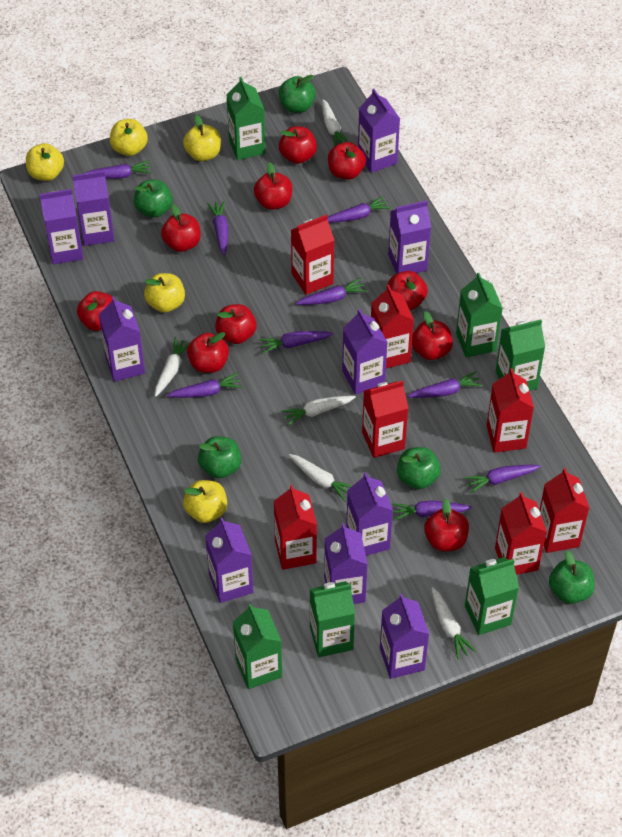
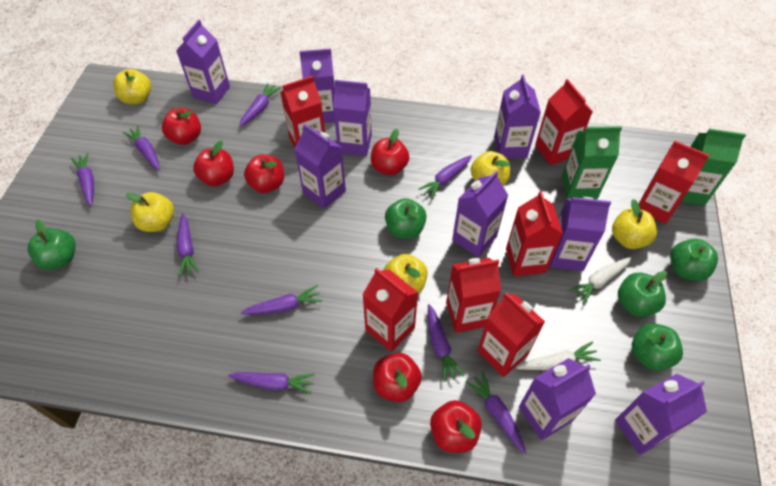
green carton: [227,77,266,160] [233,603,282,689] [310,581,355,657] [456,273,503,358] [465,557,519,635] [496,319,545,391] = 6 -> [562,126,622,199] [681,129,746,206] = 2
purple carton: [40,189,84,264] [72,171,115,246] [99,296,145,382] [205,517,253,603] [324,523,368,604] [342,309,388,395] [346,472,393,556] [358,89,400,173] [380,594,429,679] [388,201,431,274] = 10 -> [176,20,230,104] [294,124,346,209] [299,49,335,123] [333,80,372,156] [452,171,508,257] [494,74,541,158] [519,358,596,440] [550,197,611,271] [615,374,707,455] = 9
red apple: [77,291,116,331] [161,204,201,252] [187,332,229,373] [215,304,257,344] [254,162,292,210] [279,126,317,164] [328,142,366,180] [388,271,428,310] [412,311,453,360] [424,499,469,551] = 10 -> [162,108,201,145] [193,141,234,186] [244,155,284,193] [371,129,409,175] [373,353,422,402] [430,400,482,453] = 6
white carrot: [155,337,190,397] [281,396,356,426] [289,454,352,501] [322,99,349,146] [431,587,477,659] = 5 -> [516,342,601,370] [569,257,631,304] = 2

